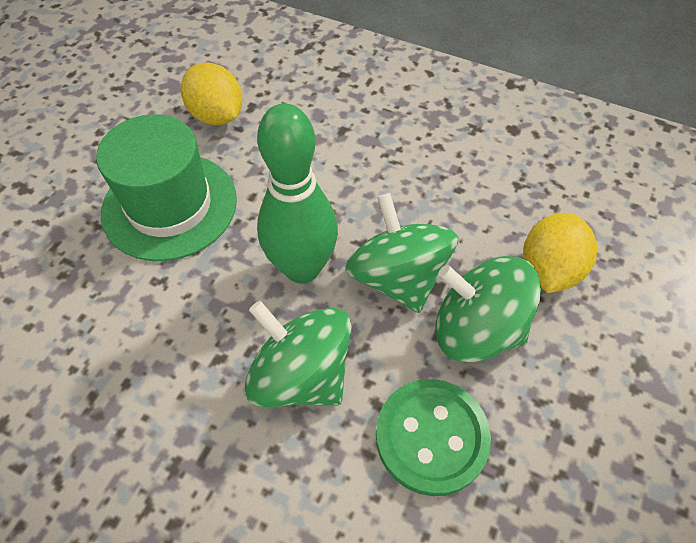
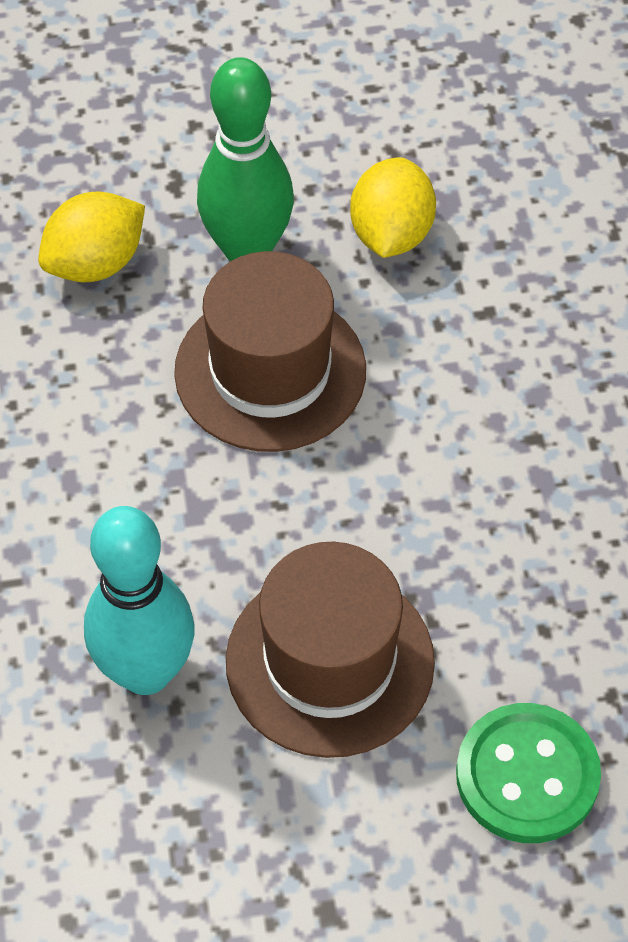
brown hat: none = 0 -> [174,251,366,452] [226,542,435,758] = 2
green hat: [96,114,237,261] = 1 -> none = 0
green spinning top: [245,301,352,407] [345,193,459,313] [435,256,541,362] = 3 -> none = 0
turquoise bowling pin: none = 0 -> [84,506,195,695] = 1

